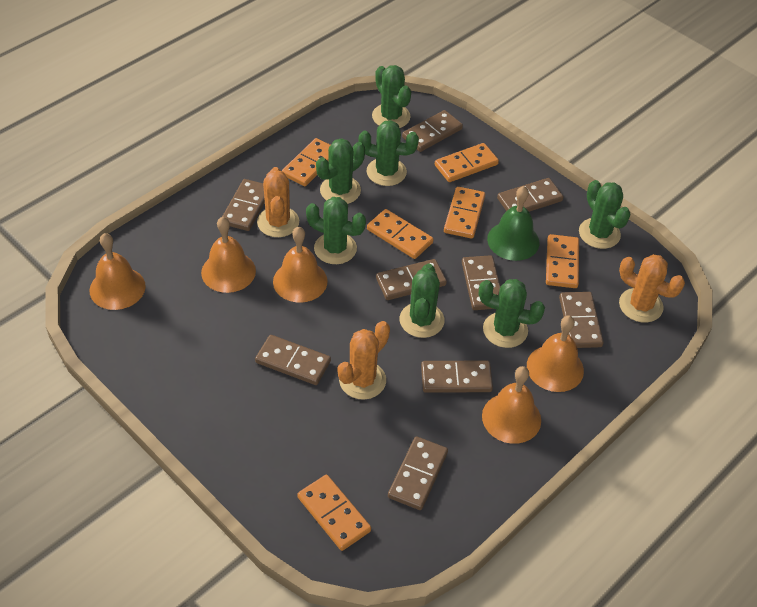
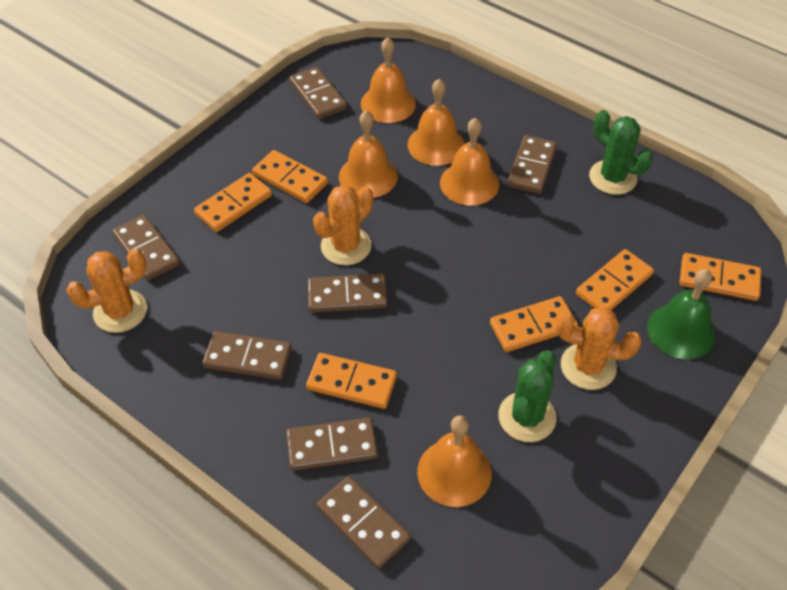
brown domino: [222,179,265,231] [255,335,331,385] [376,259,447,300] [388,436,448,510] [402,110,463,152] [421,361,493,393] [462,255,501,310] [497,178,563,212] [559,292,604,348] = 9 -> [112,215,180,281] [202,331,292,380] [286,417,378,471] [289,67,347,119] [308,273,388,313] [317,476,411,569] [507,135,557,194] = 7
green cactus: [306,197,366,264] [316,138,365,204] [359,120,419,186] [372,65,411,128] [400,263,444,338] [479,279,545,348] [579,180,630,249] = 7 -> [498,350,556,442] [589,110,653,195] = 2

